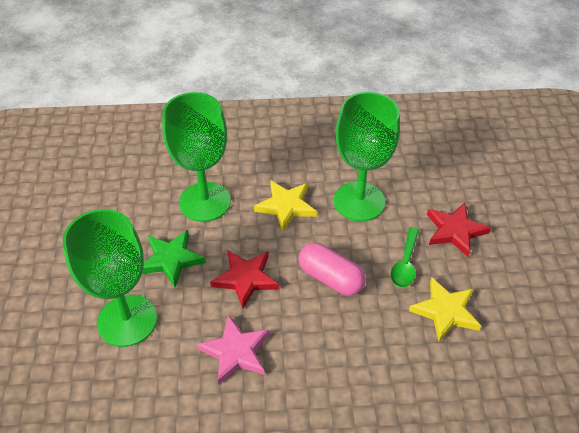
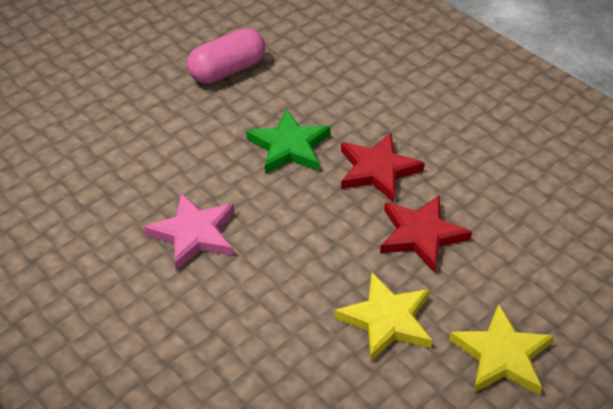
green goblet: [63,209,157,347] [163,92,231,222] [334,92,400,221] = 3 -> none = 0
green spoon: [390,227,419,288] = 1 -> none = 0

